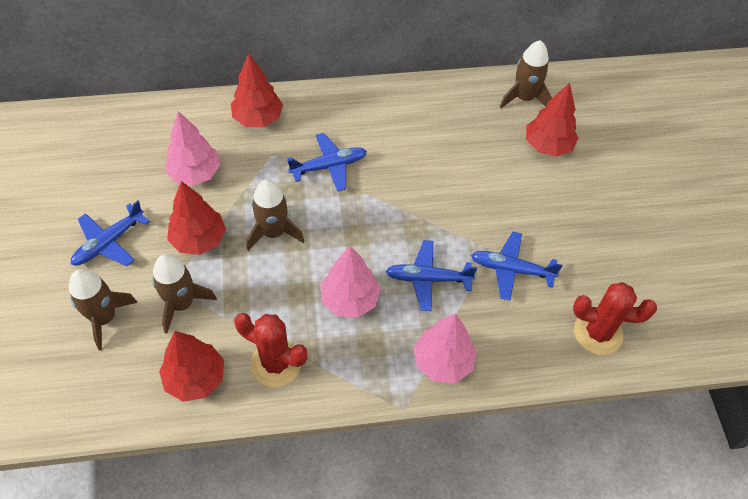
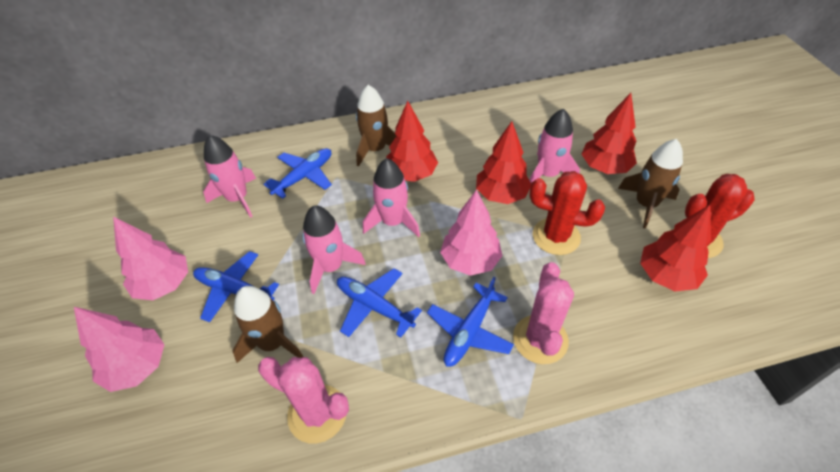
brown rocket: [69,269,138,350] [152,254,217,334] [247,180,304,251] [500,40,552,108] = 4 -> [232,286,303,363] [356,85,396,167] [618,139,683,229] = 3
pink cactus: none = 0 -> [258,357,349,444] [513,262,574,364] = 2
pink rocket: none = 0 -> [203,135,256,218] [303,205,366,294] [363,158,420,237] [529,109,580,183] = 4

